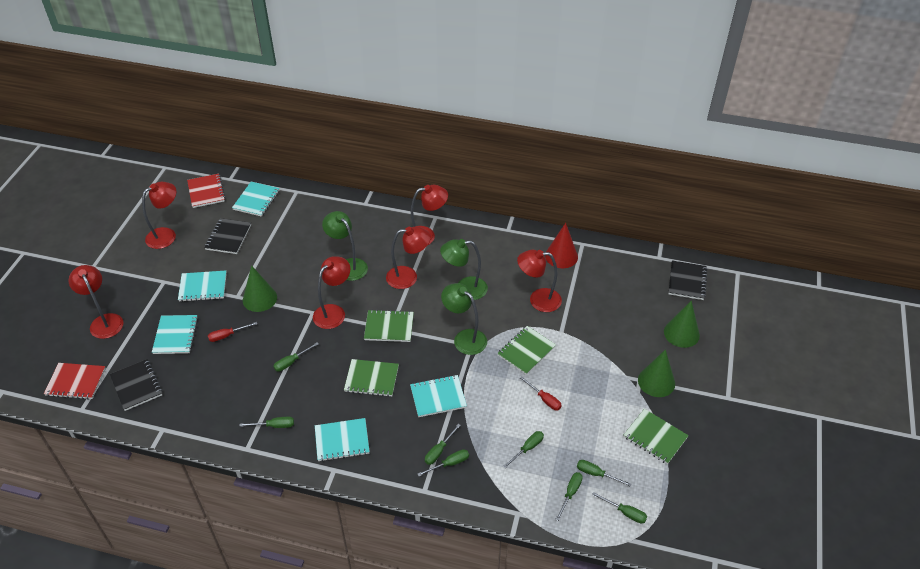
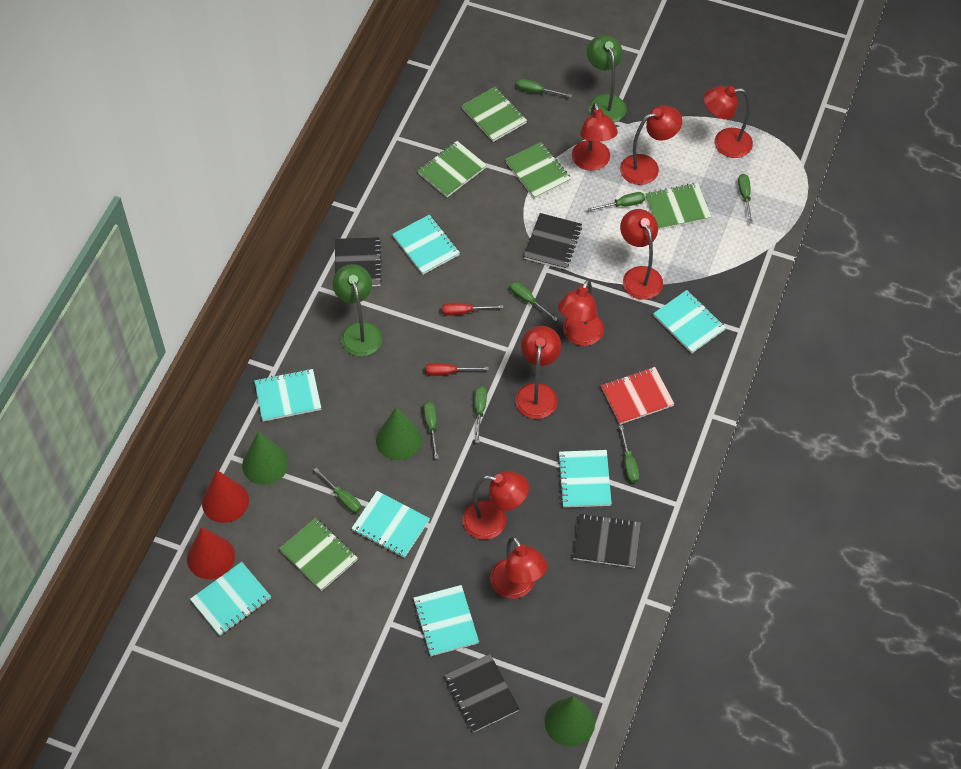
black notebook: [110,359,163,411] [204,218,251,254] [669,261,708,300] = 3 -> [335,237,382,286] [444,654,520,732] [523,213,582,270] [573,513,641,568] = 4
green lamp: [322,211,368,281] [440,239,488,300] [441,283,487,355] = 3 -> [333,264,382,356] [587,35,627,123] = 2
green notebook: [344,359,399,397] [364,309,414,342] [497,326,556,375] [624,409,689,464] = 4 -> [279,518,358,591] [418,141,487,197] [462,87,527,142] [505,142,571,199] [645,183,711,230] = 5
red cone: [545,223,578,268] = 1 -> [187,527,235,579] [202,470,249,523] = 2
red lamp: [69,265,123,339] [142,182,176,249] [313,256,350,329] [386,226,431,289] [411,185,448,246] [517,250,562,312] = 6 -> [463,471,529,540] [490,536,548,599] [515,326,561,419] [558,279,604,346] [572,102,618,171] [620,105,682,185] [620,209,663,300] [704,86,753,158] = 8
red notebook: [44,363,106,399] [187,174,225,208] = 2 -> [601,367,674,425] = 1
turquoise notebook: [152,315,198,354] [178,270,227,302] [232,181,280,217] [315,418,370,462] [410,375,467,417] = 5 -> [190,562,271,636] [254,369,321,422] [351,491,430,558] [392,215,460,275] [413,585,479,656] [558,450,612,508] [653,290,726,353] = 7

